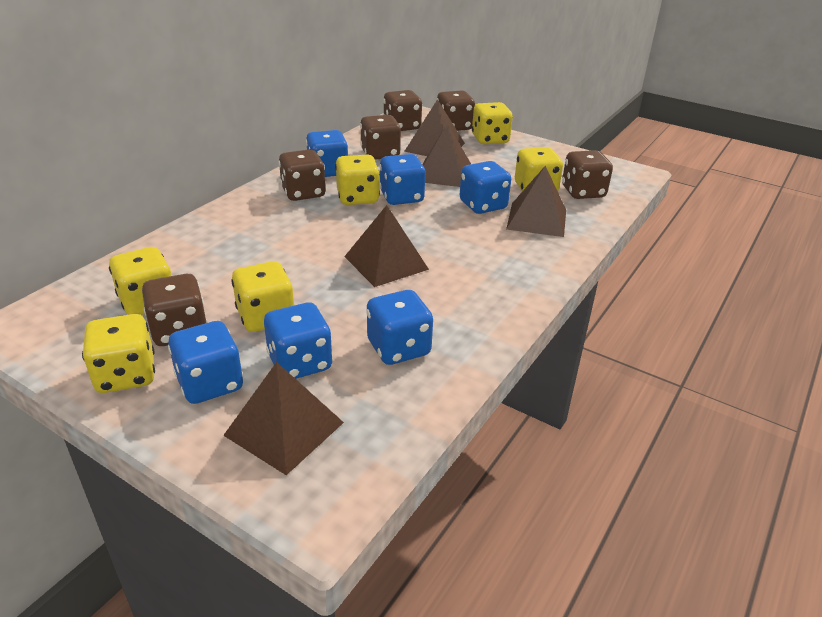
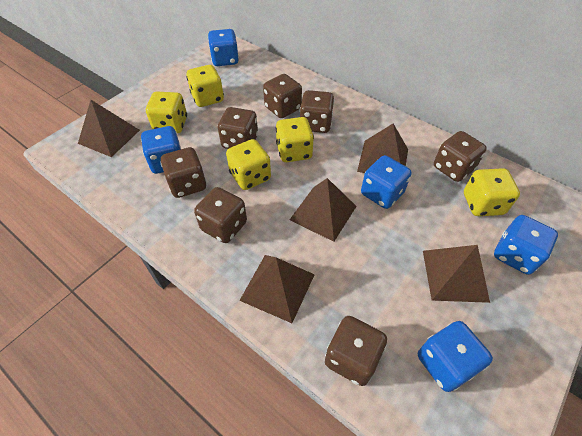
blue dice: [168,321,243,404] [264,302,333,379] [306,130,348,177] [367,290,433,365] [379,154,425,205] [460,161,511,214] = 6 -> [141,126,181,174] [208,29,239,66] [361,155,411,209] [418,321,493,392] [494,215,558,275] = 5
brown dice: [142,274,208,346] [279,149,325,201] [360,115,401,160] [383,90,422,131] [437,91,475,131] [562,150,613,199] = 6 -> [160,147,206,198] [194,187,247,243] [218,107,258,149] [263,74,302,118] [300,90,334,133] [325,316,387,386] [434,131,487,182] = 7
yellow dice: [82,314,155,393] [109,247,172,315] [231,261,294,332] [335,155,380,205] [472,102,513,144] [515,147,563,191] = 6 -> [146,92,187,133] [186,65,224,107] [226,139,271,190] [275,117,314,162] [464,168,520,216] = 5

